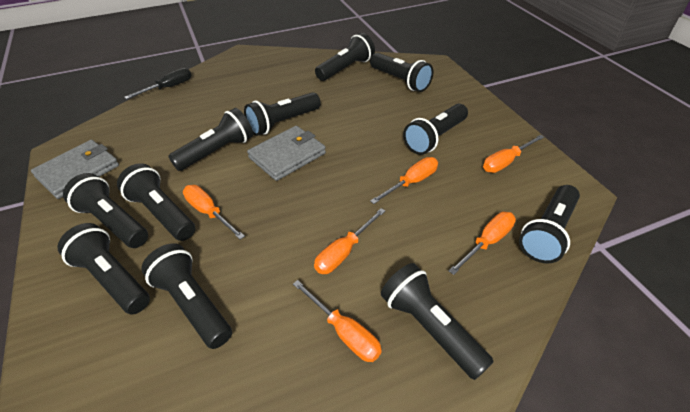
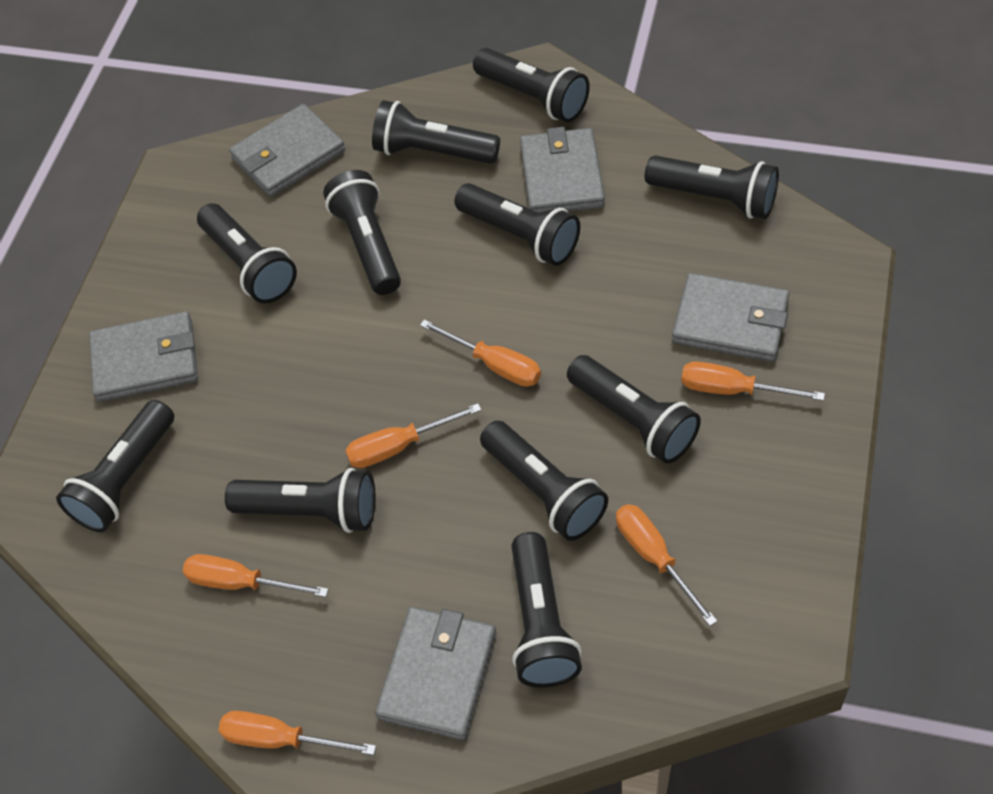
black screwdriver: [124,68,191,99] = 1 -> none = 0
grey wallet: [31,140,119,199] [247,126,326,181] = 2 -> [89,311,198,402] [229,104,345,197] [375,607,496,740] [520,127,605,213] [672,273,789,362] = 5

